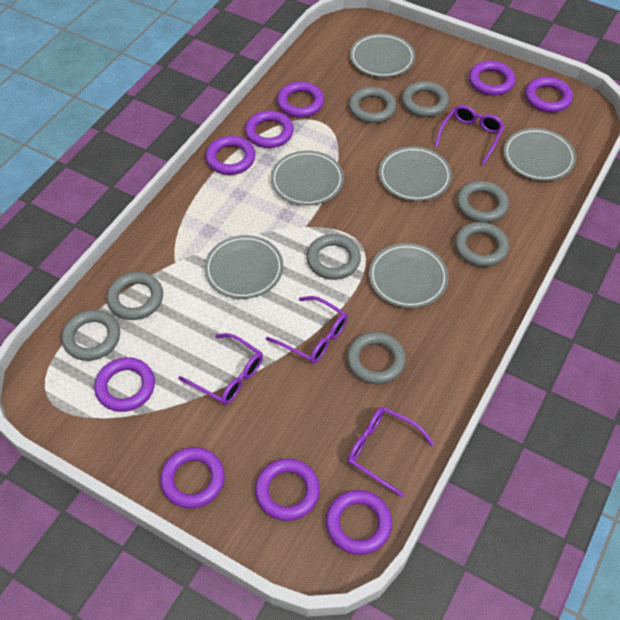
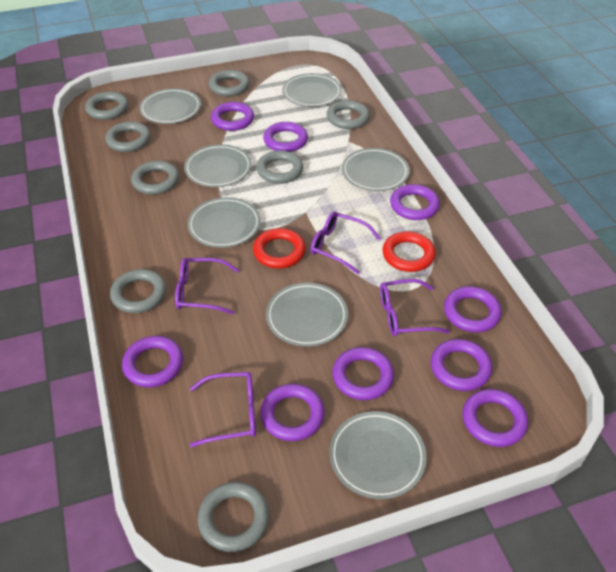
grey plate: [204,235,283,299] [271,151,344,206] [350,33,415,77] [369,243,448,308] [379,146,452,201] [504,128,576,181] = 6 -> [139,88,201,124] [184,144,252,187] [187,197,261,248] [266,283,348,347] [282,73,342,107] [330,411,427,499] [342,148,410,191] = 7
red ring: none = 0 -> [253,228,306,268] [383,231,436,272] = 2

